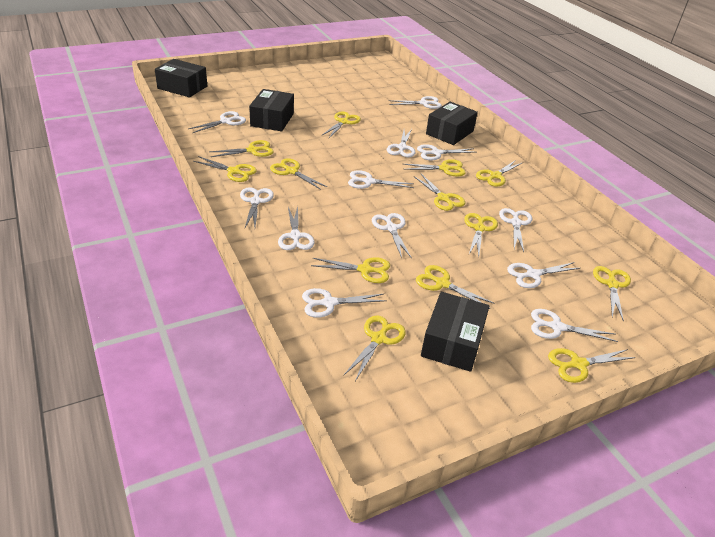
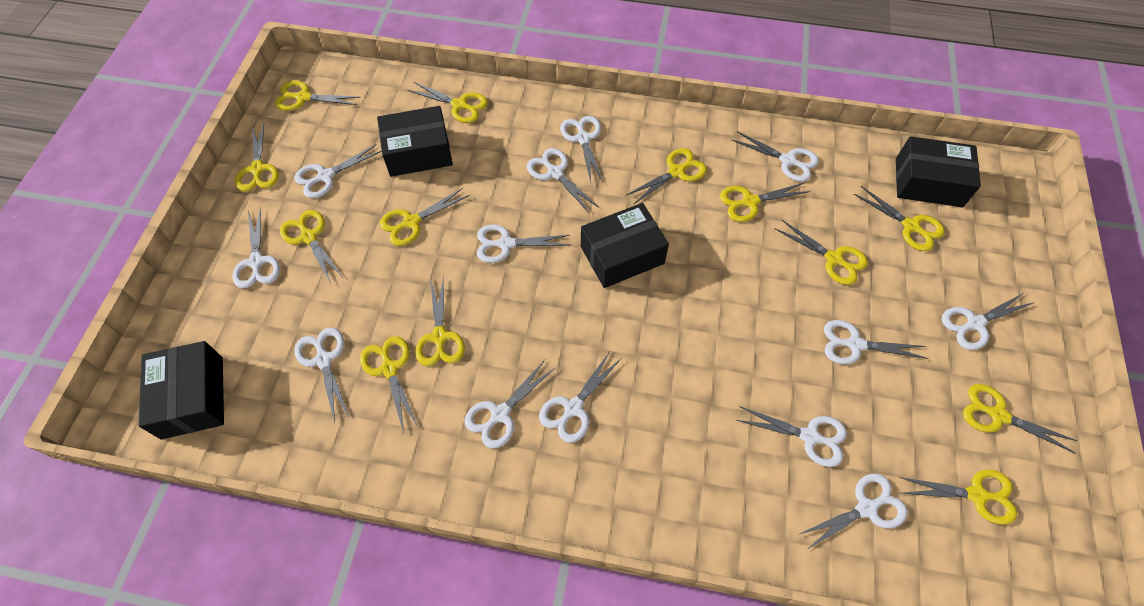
white scissors: [189,111,246,133] [240,187,274,228] [278,206,315,250] [302,288,387,318] [348,170,414,189] [372,213,412,258] [387,129,415,157] [388,96,442,109] [417,144,476,160] [499,208,532,252] [507,262,580,288] [531,309,618,342] = 12 -> [232,207,280,288] [294,144,382,198] [294,328,349,423] [465,360,556,449] [477,224,570,263] [527,148,599,213] [539,353,622,443] [560,116,603,182] [731,131,819,182] [736,406,847,467] [800,474,908,549] [824,320,929,364] [942,292,1035,350] = 13

